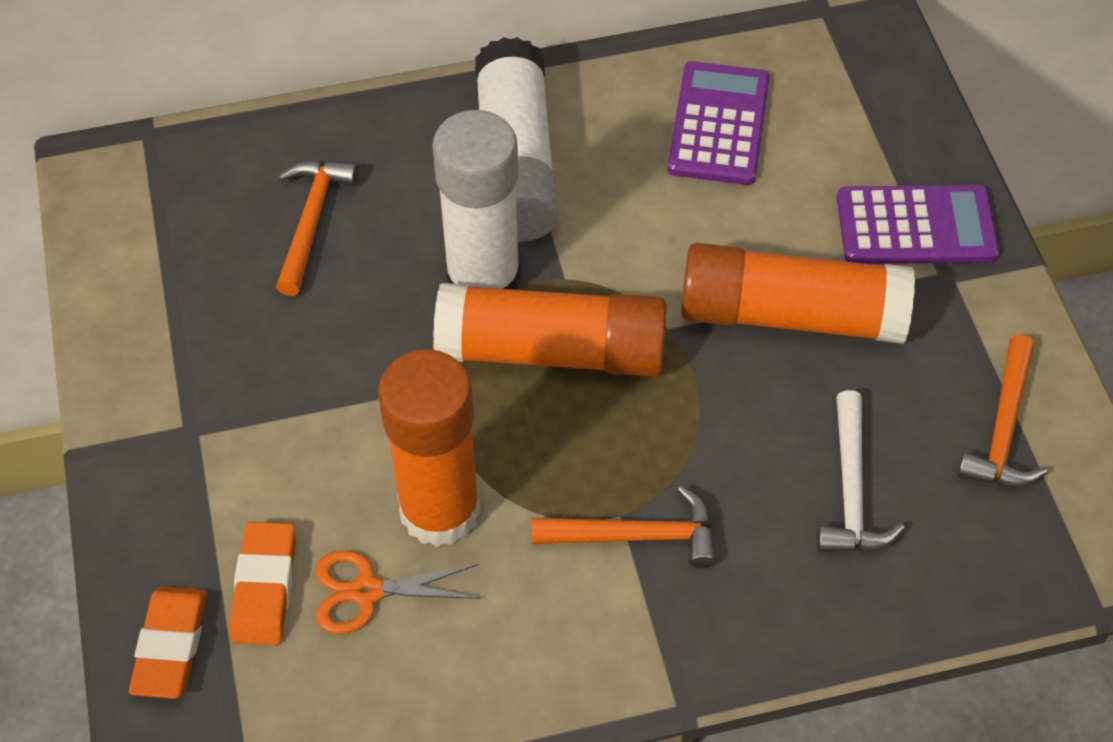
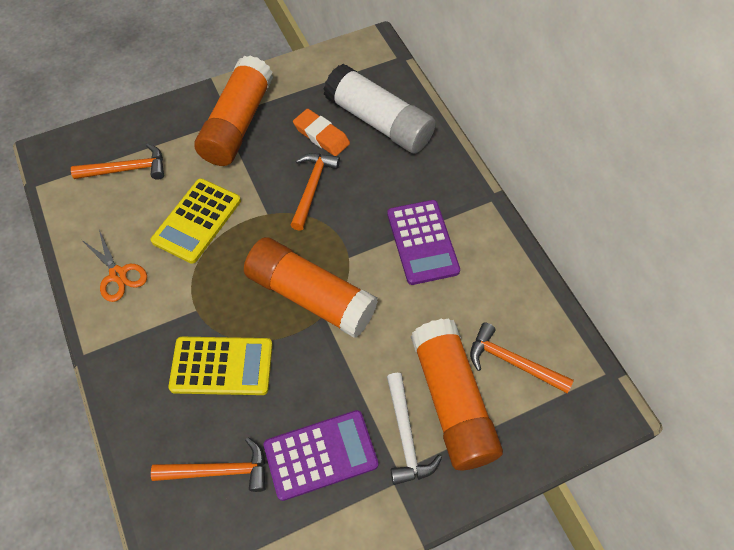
orange eraser: [129,586,207,699] [230,522,296,645] = 2 -> [293,109,350,156] = 1
orange hammer: [276,160,358,296] [532,486,716,568] [957,335,1047,487] = 3 -> [71,143,164,180] [151,437,265,492] [291,153,340,231] [470,323,574,393] = 4
white glue stick: [432,110,521,290] [475,37,559,242] = 2 -> [324,64,436,154] = 1
yellow calculator: none = 0 -> [151,178,241,264] [169,337,273,395] = 2

